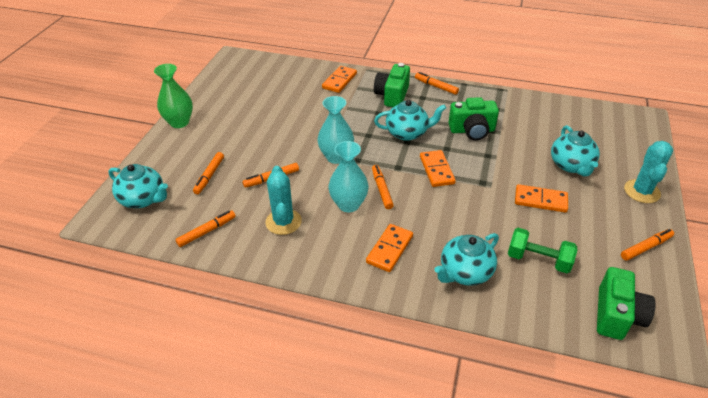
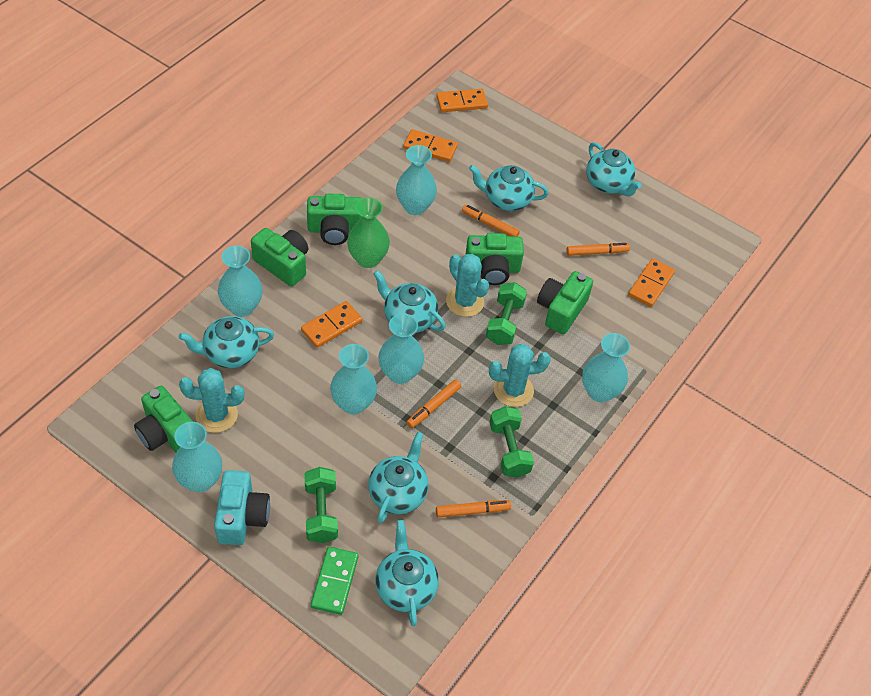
green camera: [374,63,410,107] [448,97,499,141] [597,267,656,340] = 3 -> [134,386,193,453] [251,228,308,286] [307,194,362,245] [465,233,524,285] [537,271,593,334] = 5
green domino: none = 0 -> [311,547,358,615] = 1
green dumbbell: [508,228,577,273] = 1 -> [305,467,338,543] [486,282,527,345] [489,406,534,478] = 3
orange marker: [176,210,236,247] [193,152,224,194] [243,163,299,188] [372,165,394,209] [415,72,459,95] [621,229,674,261] = 6 -> [406,380,461,428] [436,500,511,518] [462,205,520,237] [566,243,630,256] = 4
turquoise cactus: [265,166,302,235] [624,141,673,203] = 2 -> [179,368,244,433] [446,254,489,317] [489,344,551,407] = 3
turquoise camera: none = 0 -> [214,470,270,545] = 1
turquoise teapot: [108,164,168,208] [374,100,446,141] [434,233,499,286] [551,125,600,176] = 4 -> [179,316,274,368] [368,432,429,523] [373,270,446,333] [375,520,439,626] [469,165,548,211] [586,142,642,196] = 6
turquoise vase: [318,96,354,164] [328,141,369,212] = 2 -> [172,422,222,492] [218,245,263,317] [330,344,377,414] [379,313,424,384] [396,145,437,215] [582,333,630,402] = 6

